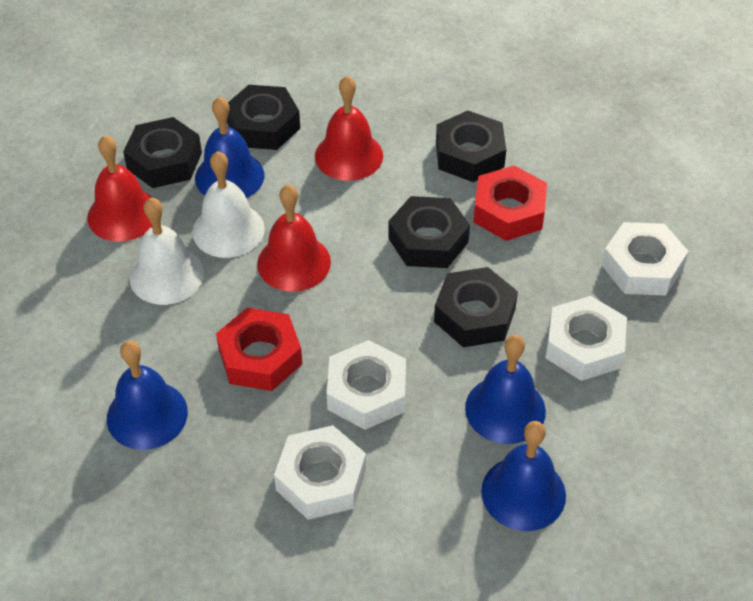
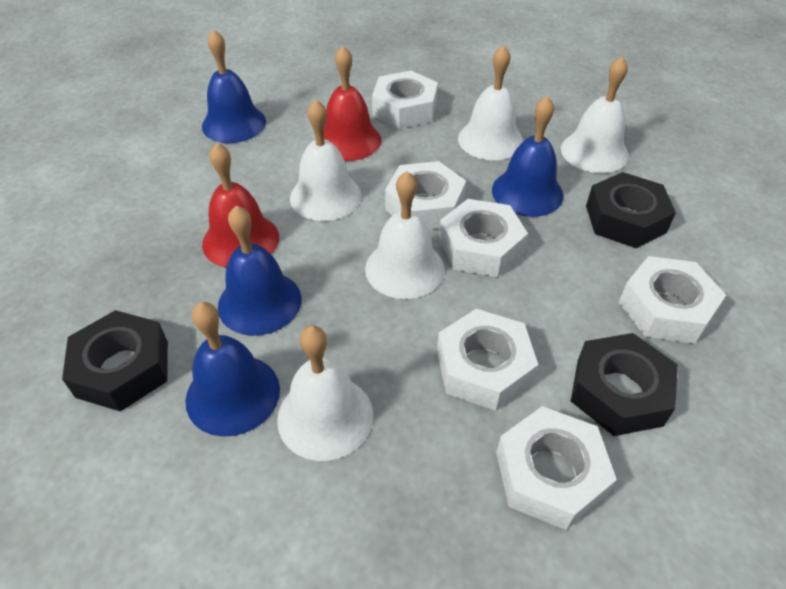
black nut: [123,117,202,188] [227,85,300,150] [388,196,470,268] [434,267,518,347] [436,111,506,182] = 5 -> [62,310,168,412] [571,333,678,436] [586,172,676,248] = 3
red bell: [87,135,153,242] [257,184,331,292] [315,76,383,181] = 3 -> [202,143,279,267] [324,46,381,161] = 2
red nut: [216,308,302,391] [473,166,547,241] = 2 -> none = 0
white bell: [130,198,204,305] [192,151,265,258] = 2 -> [277,325,373,461] [290,99,362,221] [365,171,445,299] [458,45,523,160] [561,56,629,173] = 5
white nut: [274,425,366,520] [327,340,406,430] [545,296,627,381] [601,222,689,296] = 4 -> [372,71,438,129] [385,161,466,230] [437,309,538,411] [439,199,528,277] [496,406,617,530] [619,256,726,344] = 6

